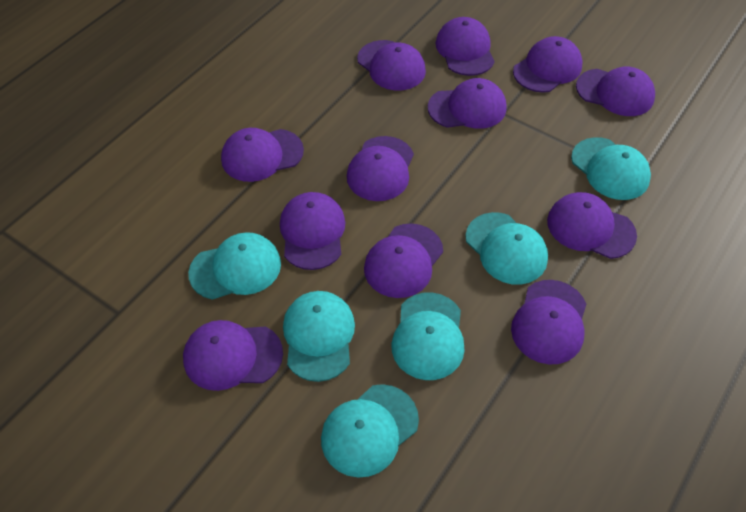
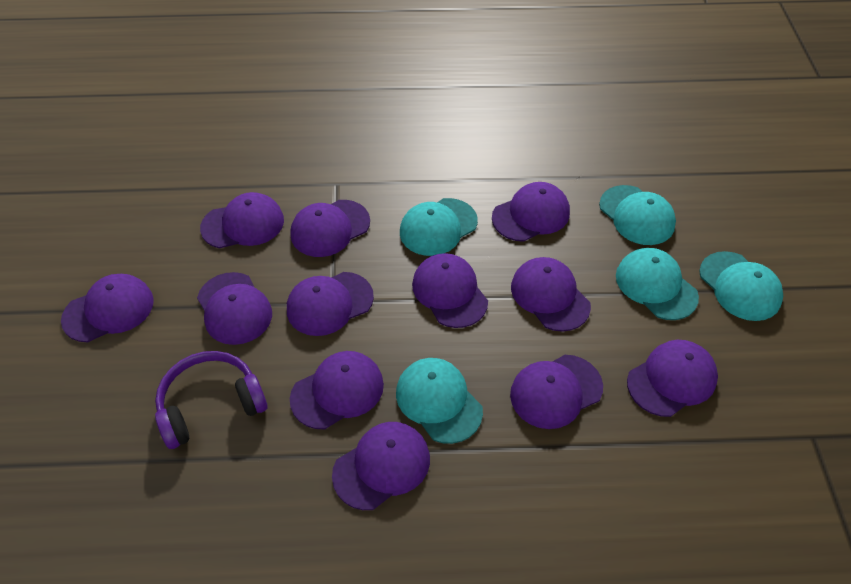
purple headphones: none = 0 -> [155,351,268,449] = 1
turquoise cap: [188,232,281,300] [283,291,355,382] [321,384,419,478] [391,292,465,380] [465,212,548,285] [571,137,651,200] = 6 -> [396,358,483,444] [400,198,478,256] [599,185,676,245] [616,248,699,320] [699,251,783,321] = 5

